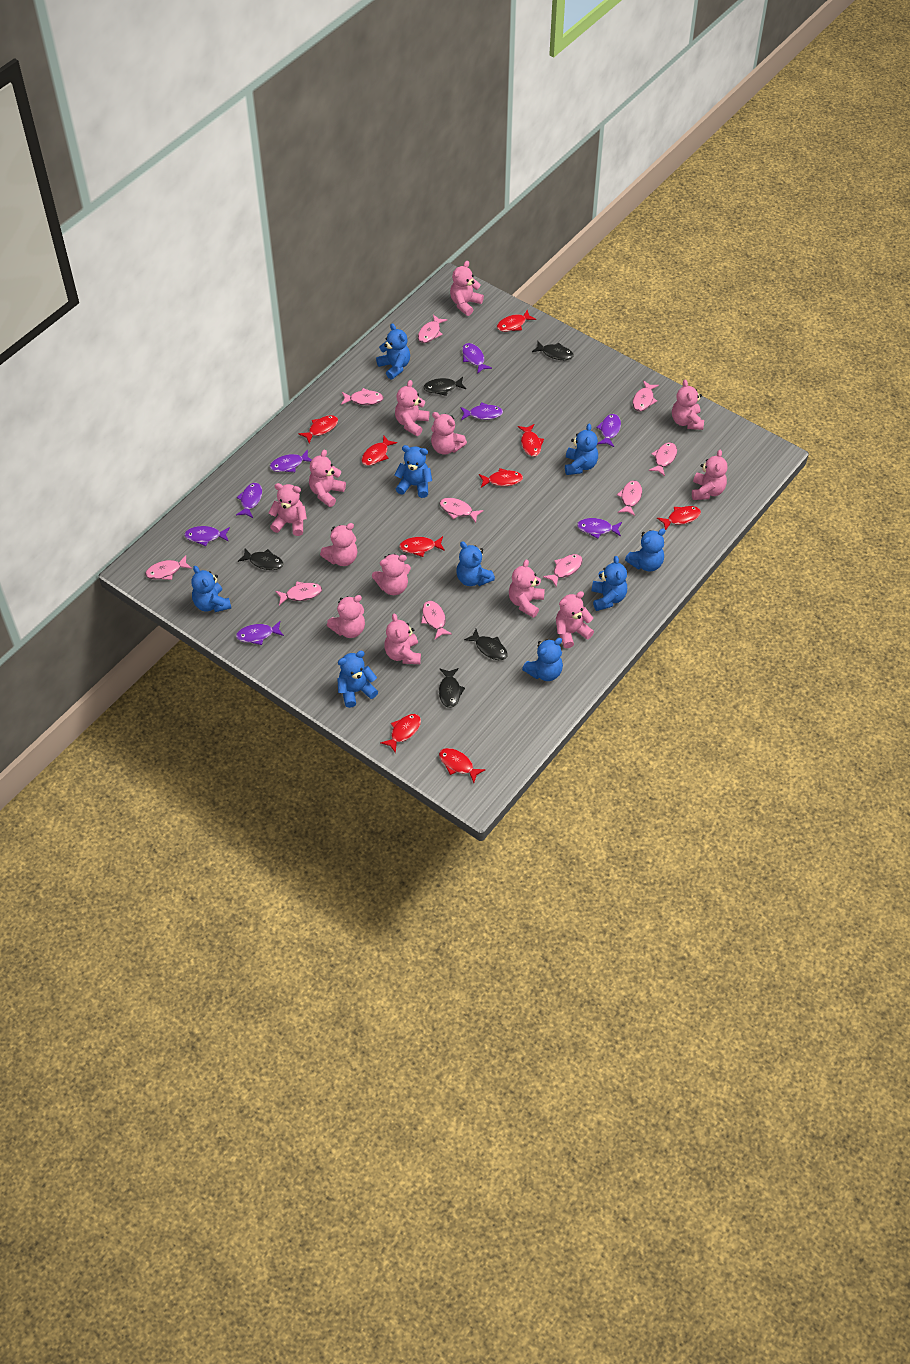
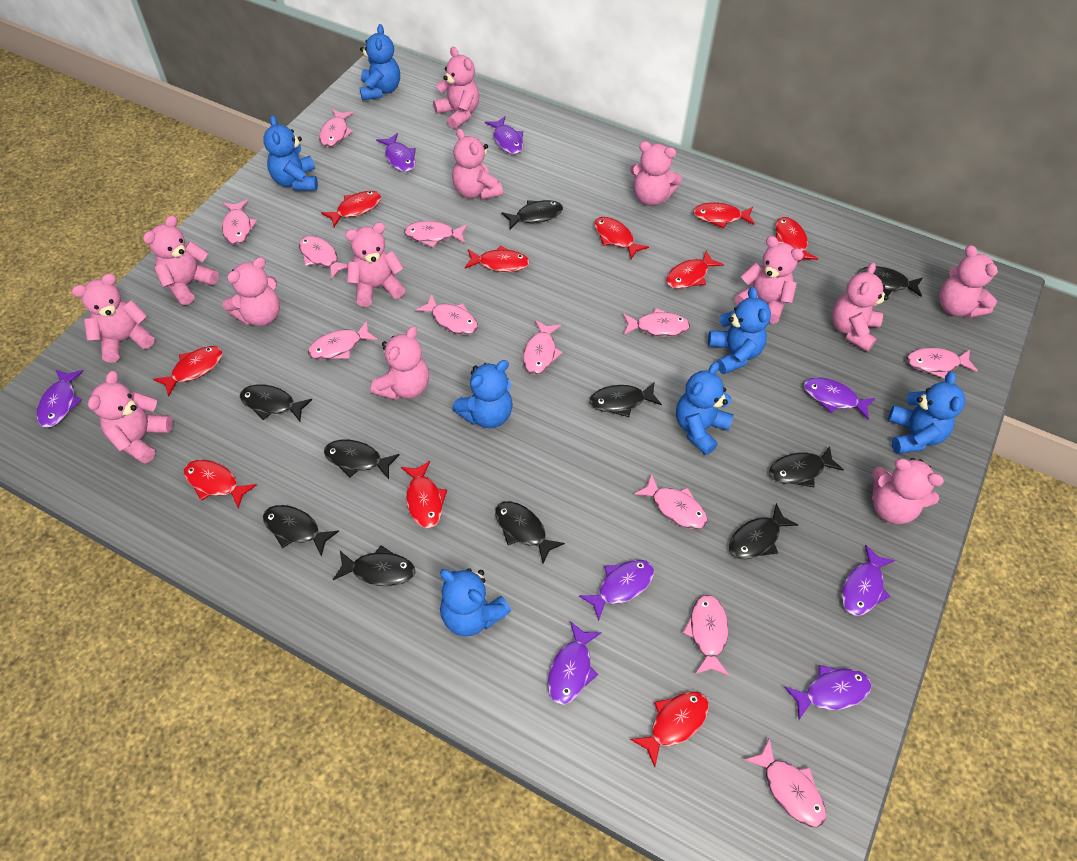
black fish: [238,548,283,570] [423,377,466,396] [439,668,465,708] [464,629,508,660] [532,341,574,360] = 5 -> [240,384,312,421] [263,505,339,557] [324,439,400,479] [333,545,415,586] [495,501,565,563] [501,200,563,229] [589,382,662,417] [729,503,798,560] [769,446,844,487] [858,266,923,297] = 10
blue teddy bear: [191,566,231,612] [337,651,378,708] [376,323,410,380] [395,445,432,498] [456,541,495,586] [522,638,563,681] [565,423,598,475] [591,556,627,611] [625,528,665,572] = 9 -> [263,115,318,191] [360,24,400,101] [440,568,511,636] [452,360,513,428] [676,362,734,455] [708,287,771,374] [888,372,965,454] = 7
pink fish: [145,555,192,580] [275,582,322,605] [341,388,384,405] [418,314,447,343] [421,601,452,639] [439,498,484,523] [543,554,583,587] [617,481,642,516] [632,380,659,411] [649,442,677,476] = 10 -> [222,200,257,245] [299,236,348,279] [308,321,378,360] [319,109,354,147] [404,221,467,248] [415,294,478,335] [523,320,563,374] [623,308,690,337] [634,474,708,529] [682,595,729,676] [744,738,826,827] [907,347,978,379] = 12
red fish: [299,415,338,443] [362,435,397,466] [381,714,421,754] [399,536,445,557] [439,748,486,783] [479,468,523,488] [497,310,536,332] [518,424,544,457] [657,506,701,531] = 9 -> [153,346,223,396] [184,460,257,508] [321,191,381,227] [401,461,447,528] [465,246,530,272] [594,217,649,259] [630,691,709,767] [666,250,724,289] [693,202,755,228] [775,217,818,263] = 10

